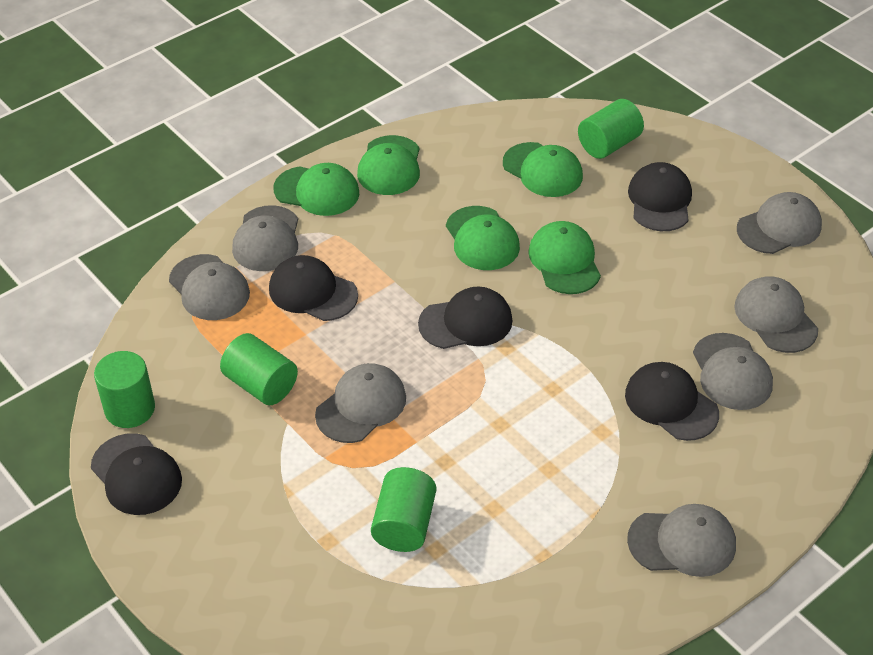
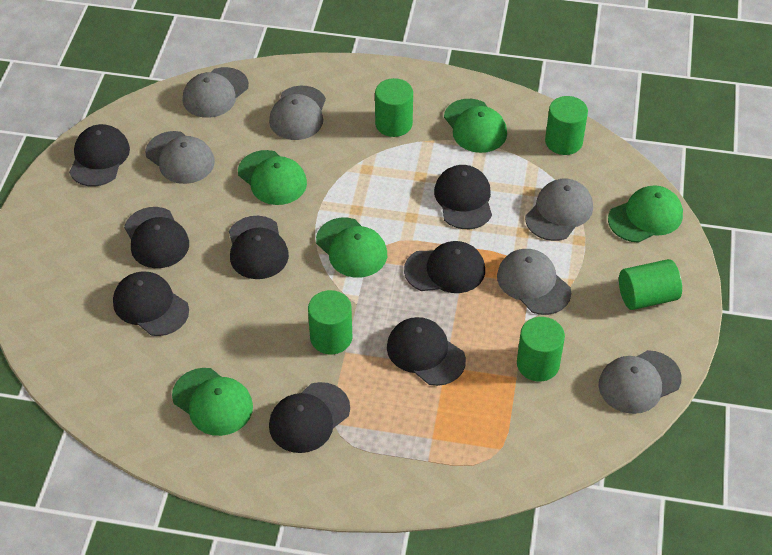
black cap: [91,433,182,515] [269,255,358,321] [418,286,513,349] [625,362,719,441] [628,162,692,231] = 5 -> [69,124,130,186] [113,272,189,336] [124,207,189,268] [229,216,289,279] [269,382,350,453] [387,317,466,386] [404,241,485,293] [434,165,492,229] = 8
green cylinder: [94,351,155,428] [220,333,298,405] [371,467,436,552] [578,99,644,159] = 4 -> [308,290,352,354] [375,78,413,137] [517,317,565,382] [545,96,588,155] [619,259,682,310] = 5
grey cap: [169,254,250,320] [232,205,298,271] [315,363,406,443] [627,504,736,577] [693,333,773,410] [734,276,818,353] [737,192,822,254] = 7 -> [145,131,215,184] [183,67,249,118] [269,86,326,140] [497,249,571,315] [525,179,593,241] [599,350,682,414] = 6

